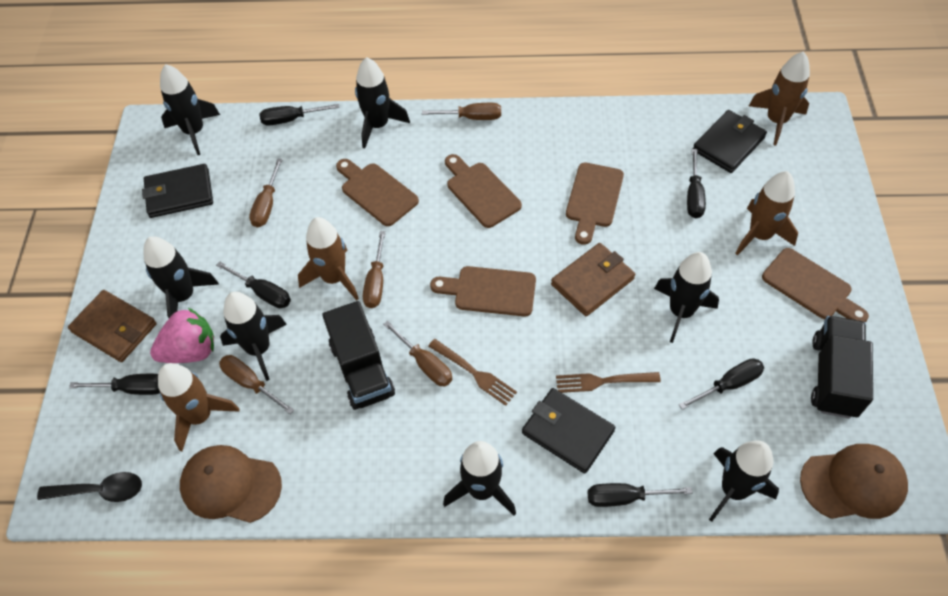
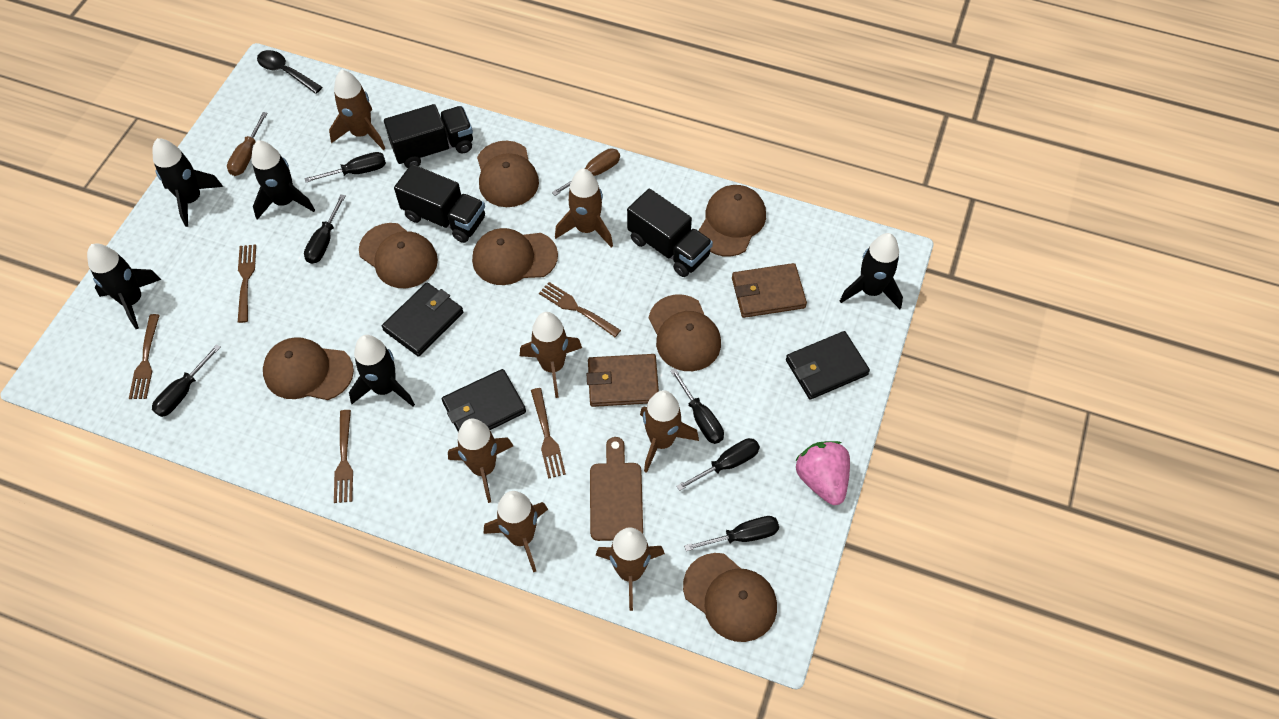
black rocket: [144,236,219,318] [160,64,220,155] [220,292,287,381] [355,57,410,148] [443,441,516,516] [654,252,719,343] [709,440,779,522] = 7 -> [87,243,162,329] [152,138,223,227] [252,140,315,220] [349,335,415,406] [840,233,903,309] = 5
black truck: [322,301,395,410] [811,316,873,418] = 2 -> [384,104,473,168] [394,164,485,243] [627,189,713,277] = 3
brown cap: [180,445,282,523] [800,444,908,519] = 2 -> [263,337,354,400] [359,223,438,288] [472,228,558,285] [477,141,539,207] [649,294,721,371] [683,553,777,642] [699,185,766,257] = 7
brown cutting board: [336,159,419,226] [430,266,536,316] [445,154,522,228] [566,162,624,245] [762,248,869,322] = 5 -> [590,437,643,541] = 1
brown fork: [428,339,517,406] [556,372,661,393] = 2 -> [129,314,160,399] [238,244,256,323] [334,410,353,503] [531,388,566,479] [539,282,621,337] = 5
brown rocket: [158,363,239,451] [298,217,359,301] [735,171,798,256] [749,51,810,145] = 4 -> [329,70,385,150] [448,419,513,503] [484,491,548,572] [520,312,582,398] [555,169,613,247] [596,527,665,611] [640,390,699,473] = 7
brown screwdriver: [219,355,294,414] [249,158,283,227] [363,231,386,308] [383,321,452,387] [422,103,501,120] = 5 -> [227,112,268,176] [552,149,620,196] = 2

